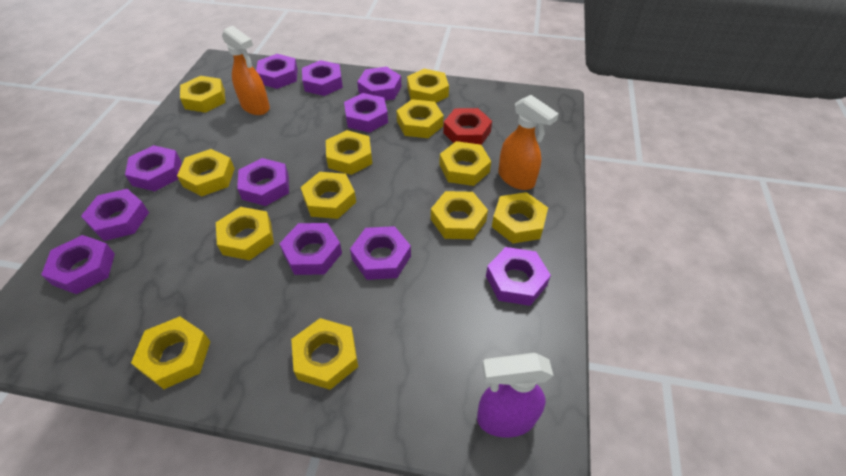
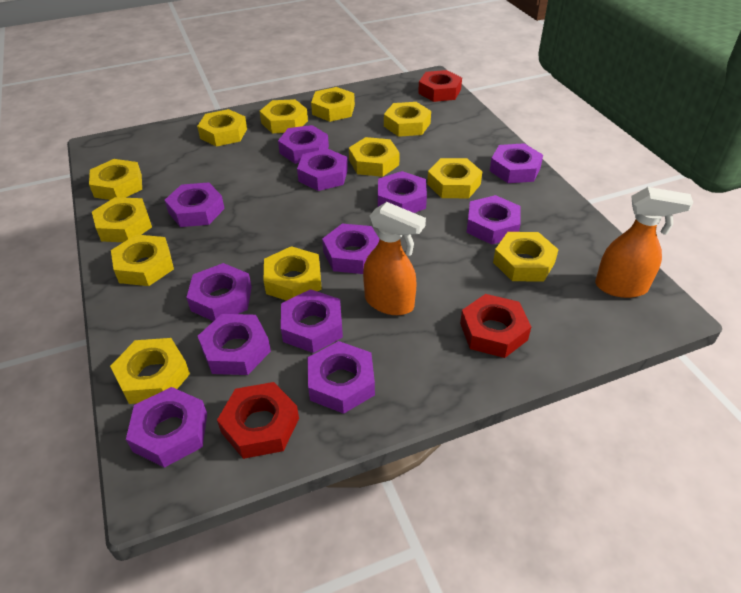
purple nut: [41,235,115,294] [81,189,149,241] [125,145,181,191] [237,158,289,206] [256,54,298,89] [279,223,342,275] [302,60,343,96] [344,93,388,133] [350,226,411,280] [357,67,401,101] [486,247,551,306] = 11 -> [126,387,207,468] [165,182,225,227] [186,263,252,321] [198,314,271,375] [278,125,329,164] [281,289,343,353] [297,148,348,191] [308,341,375,414] [322,224,379,274] [378,171,427,213] [467,195,521,245] [490,143,543,183] = 12
purple spray bottle: [477,353,554,438] = 1 -> none = 0
red nut: [443,108,492,145] = 1 -> [217,382,299,459] [418,70,462,102] [460,294,531,358] = 3

